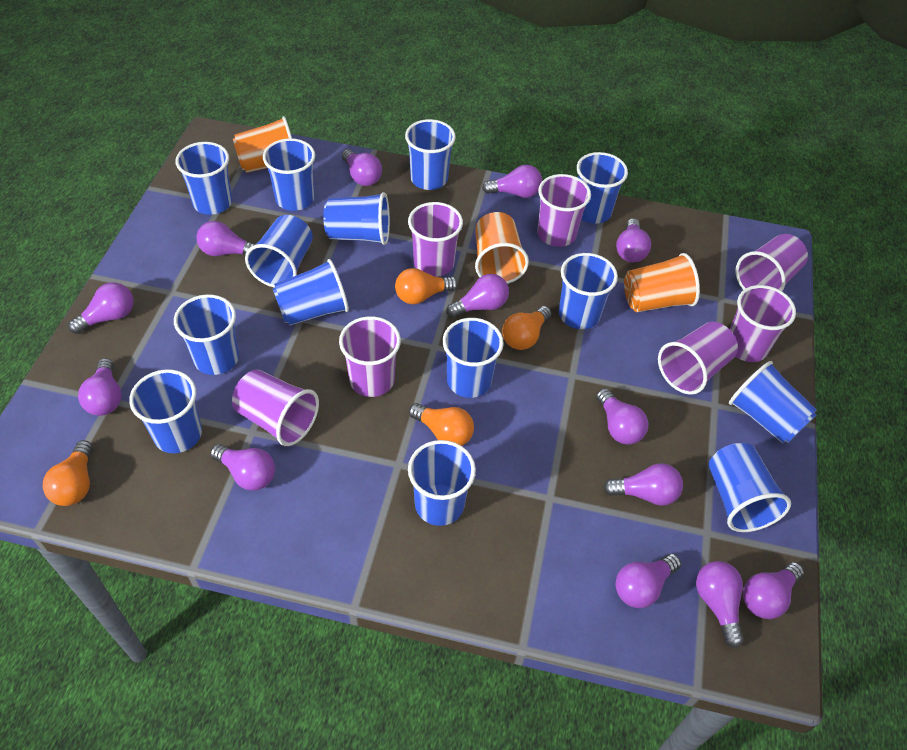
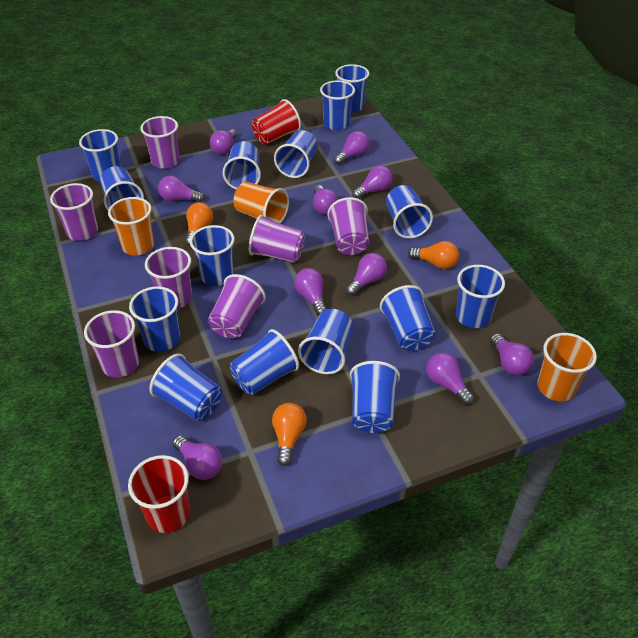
blue cup: [129,369,202,453] [174,294,239,375] [175,142,232,215] [245,215,313,288] [263,138,315,211] [273,259,349,326] [323,192,390,245] [405,119,456,190] [408,440,476,526] [443,318,504,398] [559,253,618,329] [577,152,628,224] [708,443,791,532] [729,361,817,444] = 14 -> [79,129,121,182] [100,166,144,210] [129,286,180,352] [149,353,222,421] [190,225,235,286] [223,141,261,190] [230,329,299,395] [274,130,318,178] [298,309,353,374] [320,80,355,130] [335,64,369,113] [350,361,400,433] [380,285,436,350] [386,185,433,239] [456,265,505,328] = 15
orange light bulb: [43,440,93,506] [395,268,458,304] [409,403,474,446] [502,306,552,350] = 4 -> [185,202,213,246] [272,403,307,466] [408,241,459,269] = 3
purple light bulb: [68,282,134,334] [78,358,122,416] [196,221,256,256] [210,444,275,491] [342,149,382,186] [446,274,509,318] [482,165,542,198] [596,388,648,445] [603,463,683,506] [615,553,681,608] [616,218,651,262] [696,561,744,648] [743,562,804,619] = 13 -> [158,176,205,202] [173,436,222,480] [210,129,236,154] [294,268,327,316] [313,185,339,215] [334,131,370,165] [346,253,387,296] [352,165,393,199] [426,353,474,405] [490,333,534,375] = 10
red cup: none = 0 -> [128,455,190,533] [252,99,301,145] = 2

